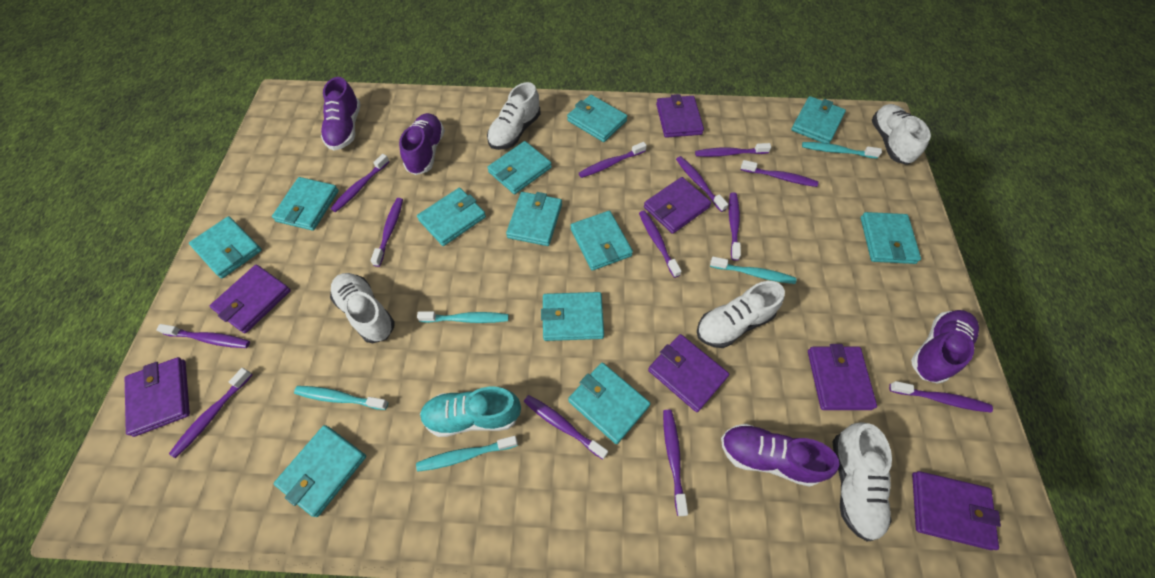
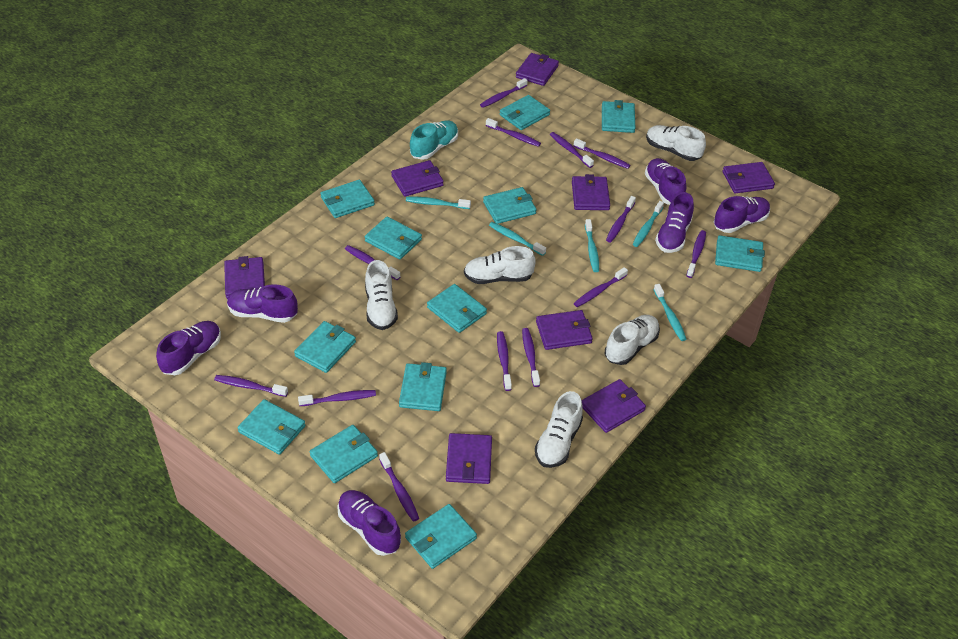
purple shoe: [321,77,361,151] [399,113,445,175] [721,424,839,487] [911,310,979,383] = 4 -> [156,321,221,375] [227,284,298,323] [337,490,401,556] [645,158,686,205] [655,192,694,253] [714,196,770,233] = 6
purple wallet: [125,357,190,437] [210,265,291,333] [644,177,711,234] [648,334,729,412] [656,94,704,138] [808,344,877,410] [912,471,1001,550] = 7 -> [224,256,265,299] [391,160,444,197] [446,433,492,484] [516,53,559,86] [536,310,593,350] [572,174,610,210] [581,379,646,433] [723,162,775,193] = 8

